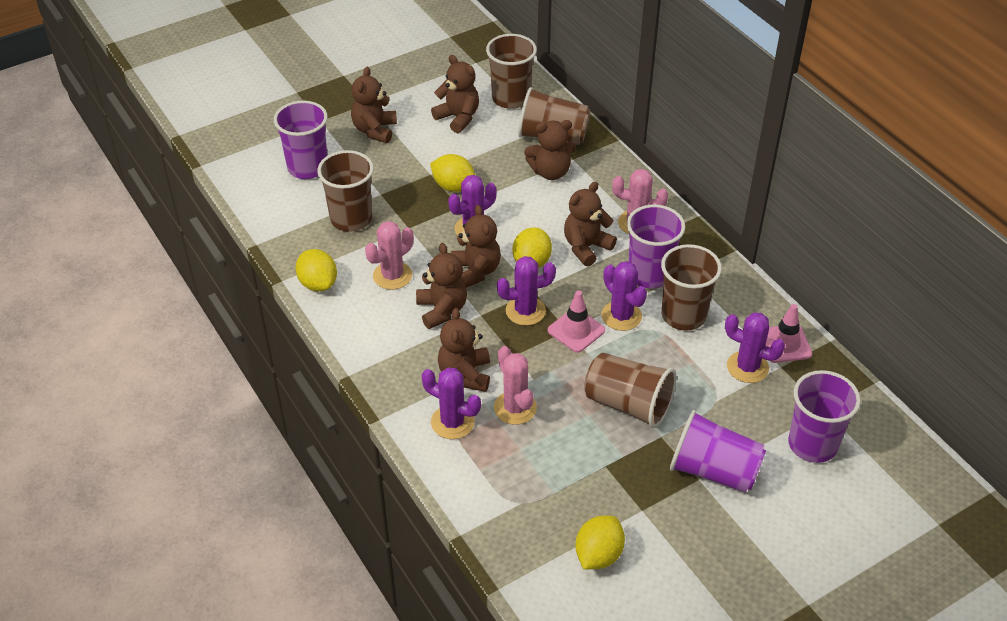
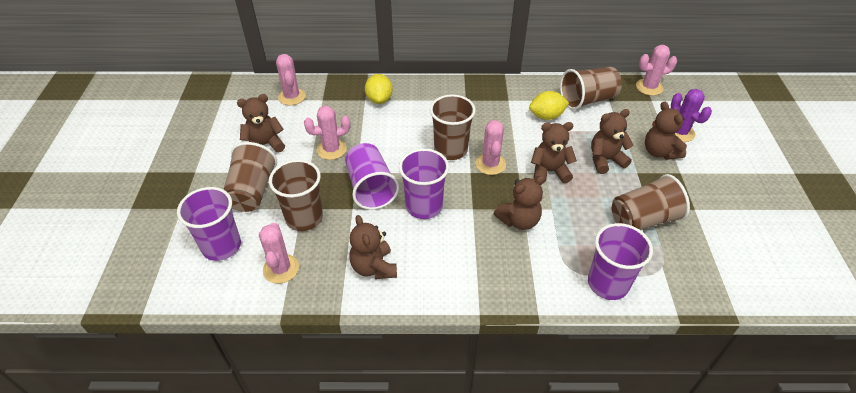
brown teddy bear: [351,67,397,143] [416,243,467,329] [431,55,479,133] [438,308,490,392] [451,205,501,288] [524,120,576,180] [564,182,617,266] = 7 -> [237,94,285,153] [349,215,397,279] [494,176,545,230] [531,122,577,183] [591,109,634,174] [645,101,687,160] = 6
pink cactus: [365,221,414,290] [494,346,537,425] [612,169,668,234] = 3 -> [259,223,299,284] [276,54,306,105] [304,106,350,160] [475,120,506,175] [636,45,677,96] = 5
pink traffic cone: [548,291,605,353] [765,304,812,363] = 2 -> none = 0
purple cactus: [421,368,481,439] [448,175,497,236] [497,256,556,326] [602,261,647,331] [725,312,785,383] = 5 -> [671,89,712,142] = 1
yellow lemon: [296,249,337,292] [430,154,475,192] [513,227,552,268] [575,515,625,569] = 4 -> [365,74,392,104] [529,91,569,120] = 2

